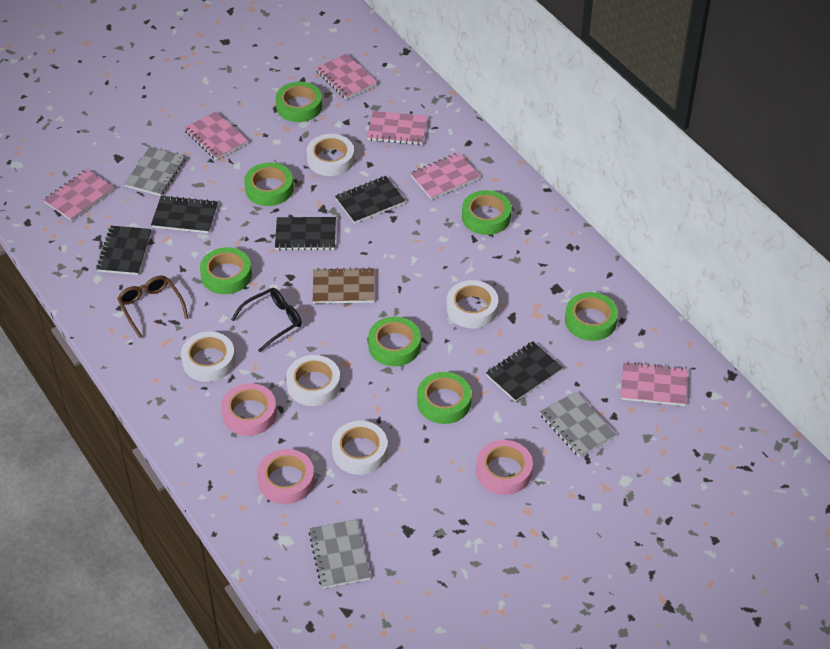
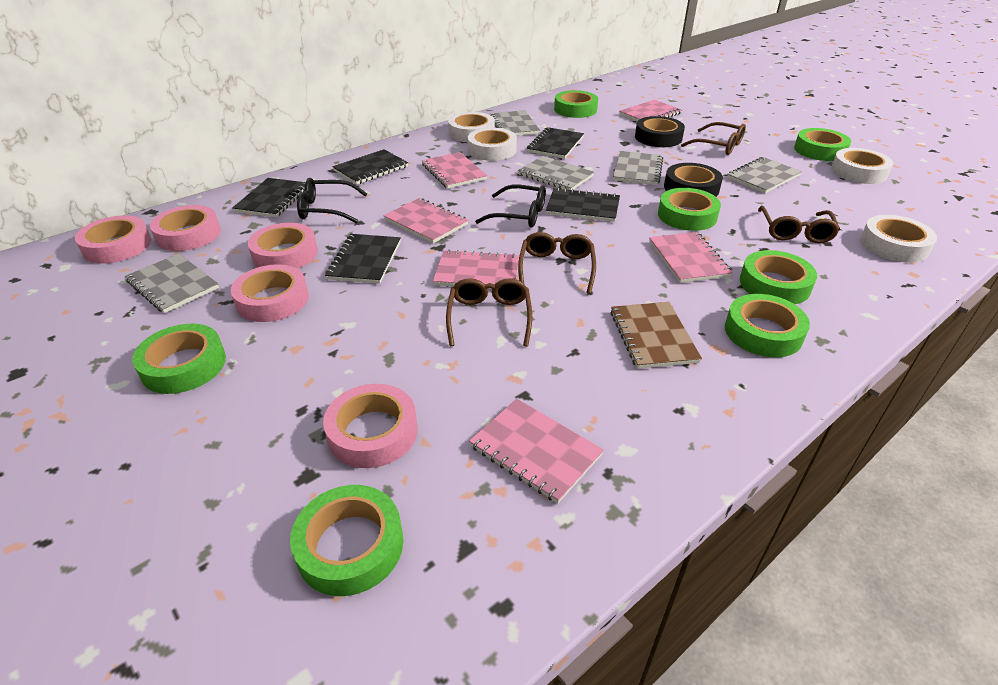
black glasses: [231,288,302,352] = 1 -> [297,178,367,223] [475,184,546,227] = 2
black tape: none = 0 -> [635,116,685,147] [664,163,723,197] = 2
brown glasses: [117,276,188,338] = 1 -> [446,278,532,347] [518,232,596,294] [681,122,746,155] [758,206,840,243] = 4
grey notebook: [124,147,185,196] [309,519,370,588] [540,392,616,457] = 3 -> [125,254,219,313] [490,110,540,136] [518,156,594,190] [613,151,663,185] [727,157,802,193] = 5
pink tape: [221,383,277,436] [257,449,315,504] [476,440,533,495] = 3 -> [75,215,151,264] [150,205,221,251] [231,264,309,322] [248,223,318,269] [323,384,418,468] = 5
white tape: [181,332,235,382] [286,355,341,406] [307,134,354,176] [332,421,388,475] [447,280,498,328] = 5 -> [448,112,495,142] [468,128,517,161] [831,148,893,184] [860,215,937,263] = 4

